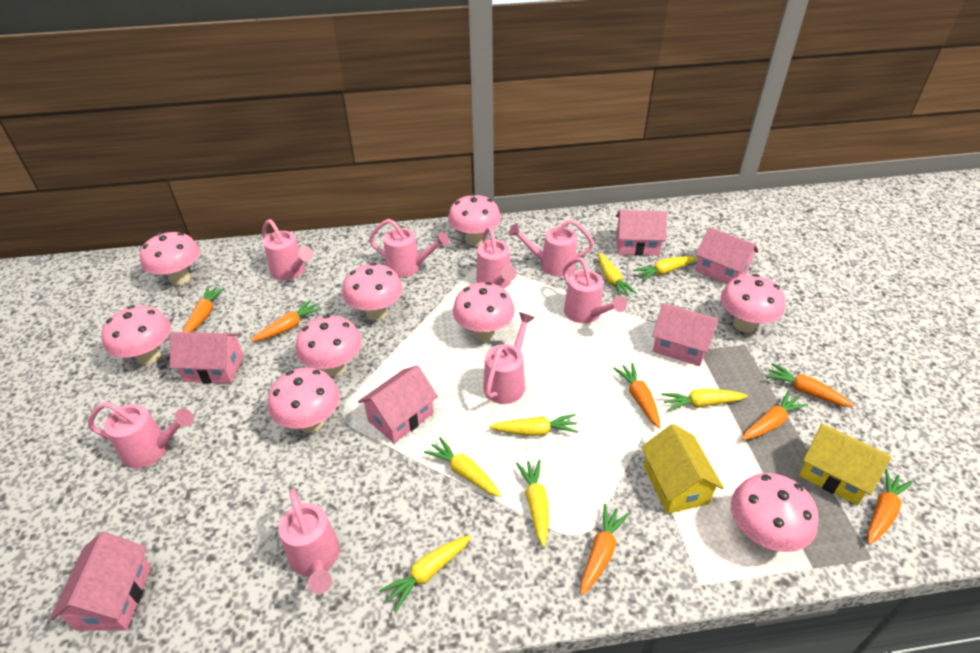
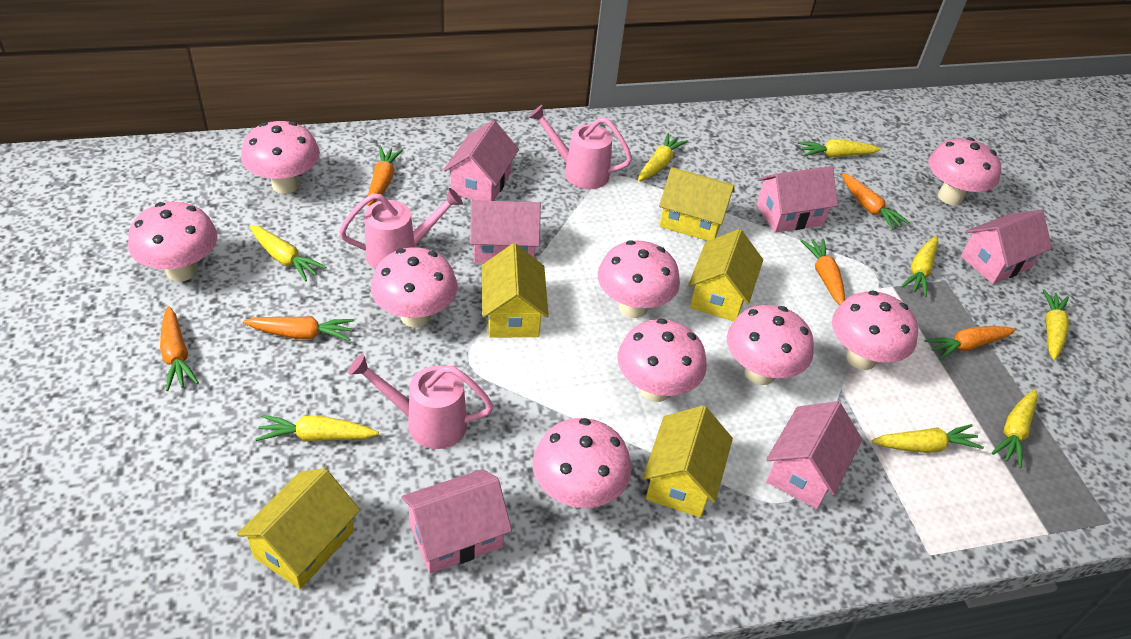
orange carrot: [183,286,225,332] [251,300,322,342] [581,504,629,596] [613,363,660,428] [742,391,808,440] [765,363,854,407] [867,469,912,545] = 7 -> [160,306,199,391] [243,316,355,341] [368,146,403,206] [801,239,845,305] [842,173,910,230] [925,326,1016,360] = 6
pink watering can: [88,402,194,469] [262,219,313,280] [279,489,340,594] [369,219,449,277] [476,227,517,289] [483,312,535,404] [508,219,594,277] [563,258,627,323] = 8 -> [339,188,463,269] [348,354,494,449] [528,105,632,189] = 3
yellow carrot: [379,535,471,611] [424,437,501,497] [489,414,579,436] [516,460,549,547] [598,253,637,296] [633,256,697,281] [661,389,748,411] = 7 -> [250,225,326,282] [256,415,379,442] [638,133,688,181] [798,140,881,157] [872,424,984,453] [901,236,938,297] [992,389,1038,468] [1043,289,1069,360] = 8
yellow house: [641,424,724,514] [799,423,892,505] = 2 -> [237,468,360,589] [481,243,549,337] [643,406,733,518] [659,167,734,241] [688,229,763,322] = 5

